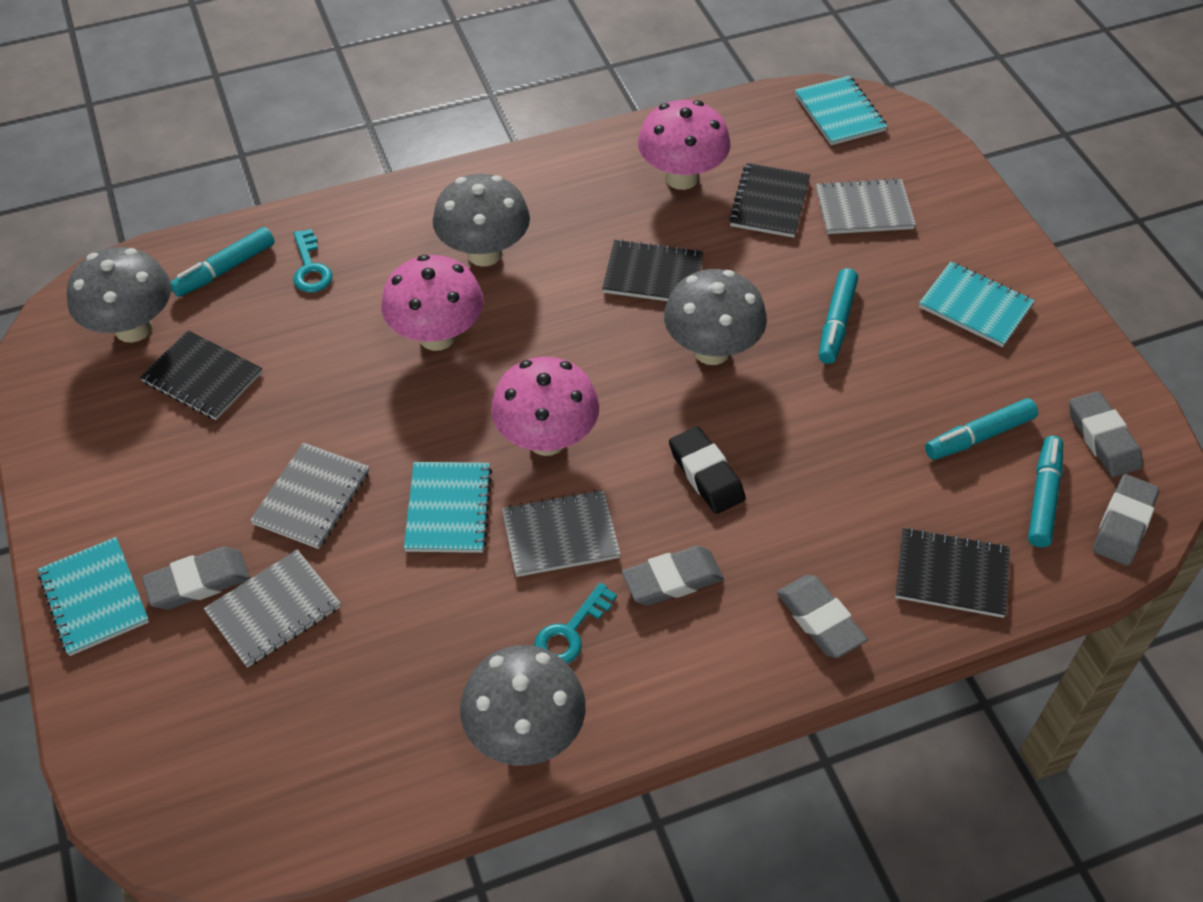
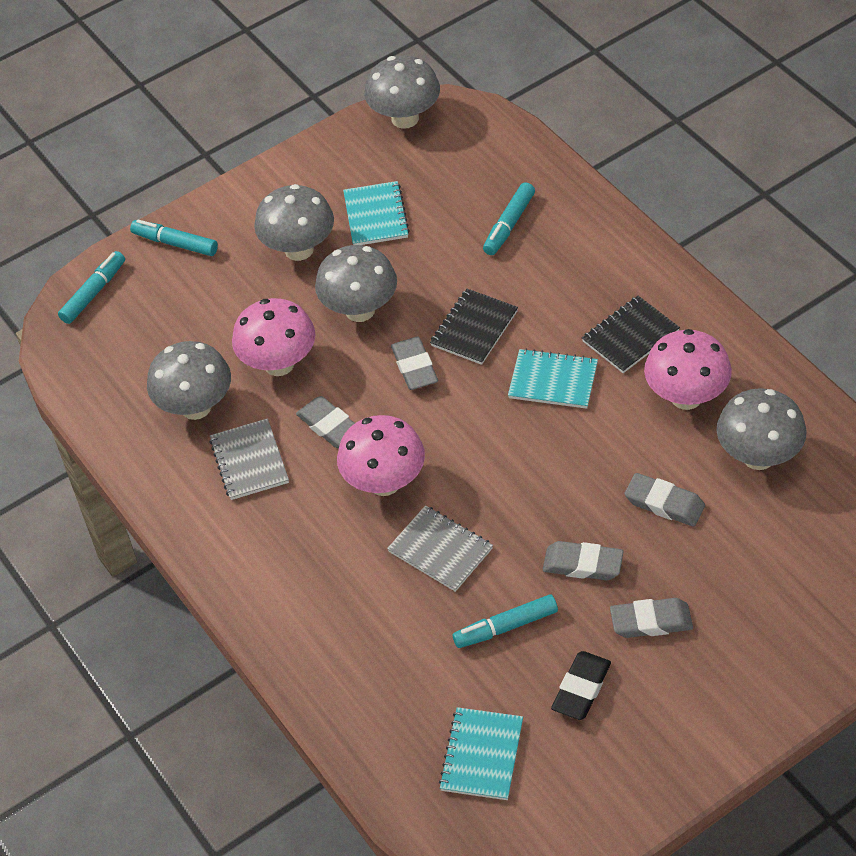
black notebook: [140,330,262,420] [602,239,704,301] [729,163,810,238] [895,527,1010,618] = 4 -> [430,289,518,365] [582,296,680,373] = 2
grey mushroom: [67,247,171,343] [433,174,530,267] [460,645,586,766] [664,269,767,365] = 4 -> [147,341,231,420] [254,184,334,261] [315,245,397,322] [364,55,440,129] [716,388,807,470] = 5
grey notebook: [204,550,341,668] [250,443,369,549] [502,490,621,577] [816,178,916,234] = 4 -> [209,418,289,500] [387,505,493,592] = 2
turquoise key: [293,229,333,292] [534,583,617,664] = 2 -> none = 0
turquoise notebook: [38,537,149,656] [404,462,492,553] [795,76,888,145] [919,262,1035,347] = 4 -> [343,181,410,245] [439,707,523,800] [508,348,598,409] = 3

